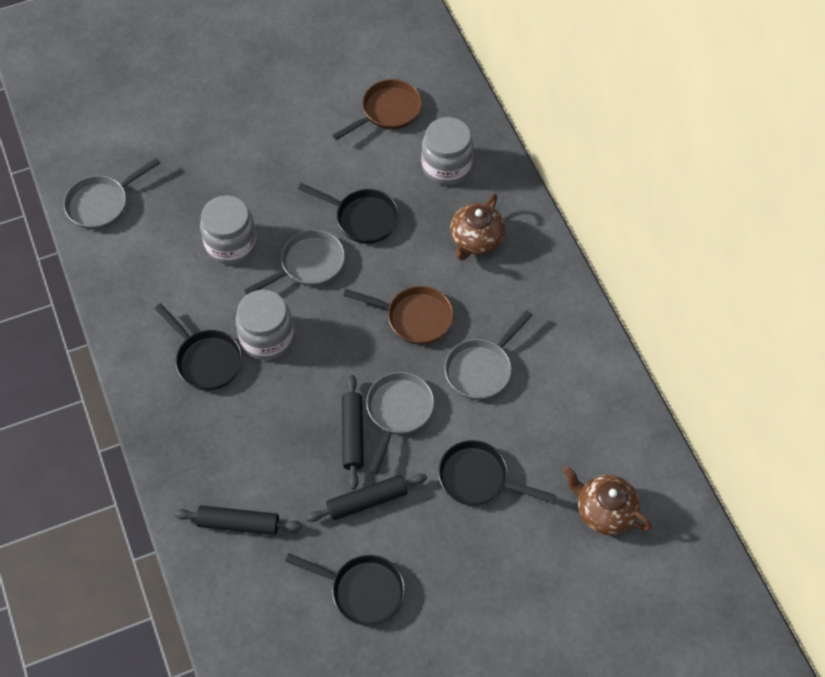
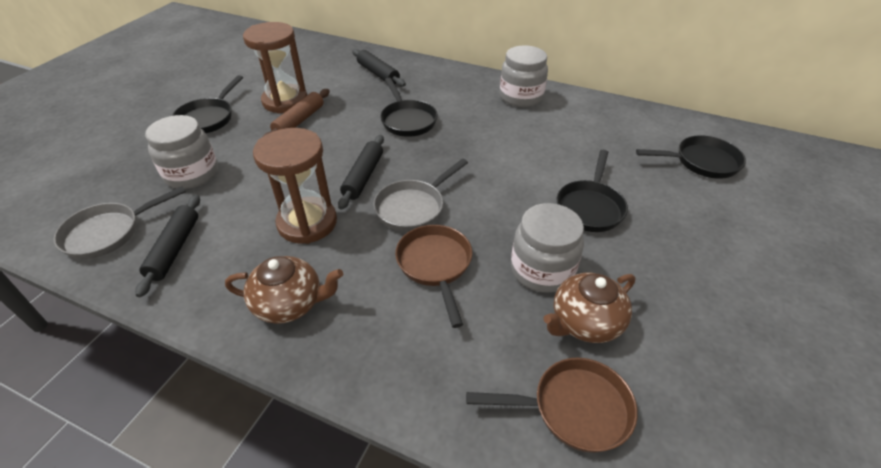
brown hourglass: none = 0 -> [243,22,307,114] [253,128,337,244] = 2
brown rolling pin: none = 0 -> [263,89,330,136] = 1
grey pan: [63,158,160,230] [244,230,345,294] [366,372,434,475] [445,310,533,400] = 4 -> [53,186,186,259] [373,158,468,232] = 2

